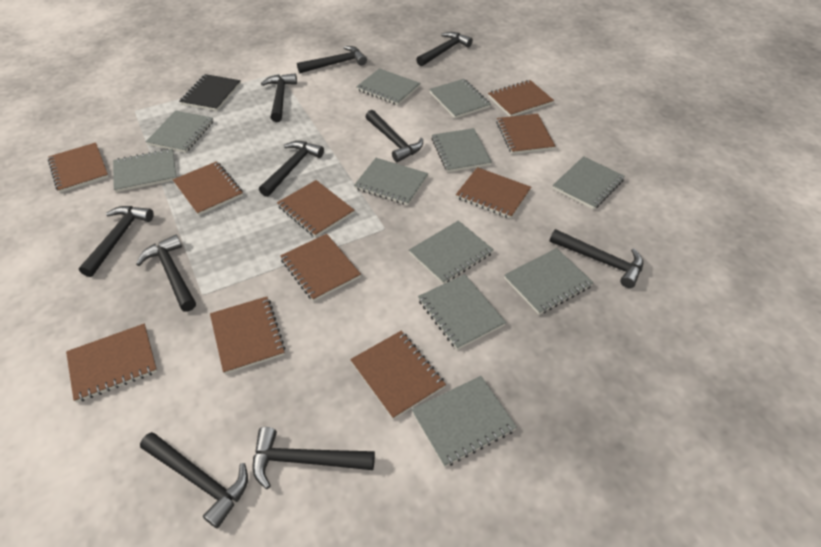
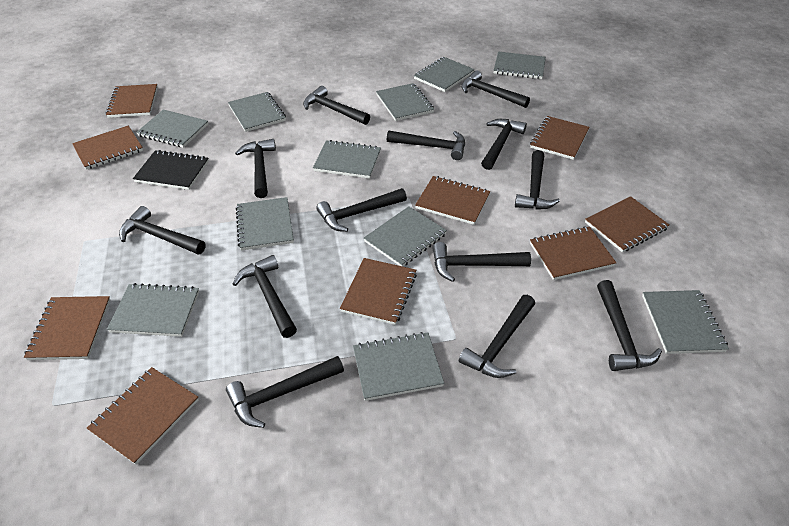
black hammer: [79,206,154,277] [136,235,196,311] [140,432,248,529] [252,427,375,489] [259,141,324,197] [261,73,297,122] [297,46,367,73] [365,110,423,162] [416,32,473,66] [550,229,643,288] = 10 -> [119,206,206,255] [226,356,344,428] [233,255,297,338] [235,139,276,198] [303,86,370,125] [316,188,407,232] [387,130,465,160] [432,242,531,282] [459,295,535,378] [461,70,530,108] [481,119,527,170] [515,150,560,210] [597,280,662,371] = 13
brown notebook: [48,142,109,193] [66,324,157,402] [173,161,243,216] [210,297,286,374] [277,180,355,237] [280,234,361,302] [350,331,446,420] [456,167,531,219] [488,80,554,117] [496,114,556,154] = 10 -> [24,296,110,360] [72,126,143,170] [87,367,199,465] [106,84,158,118] [340,258,417,325] [415,176,491,225] [530,116,590,160] [530,226,616,280] [585,196,669,252] = 9

